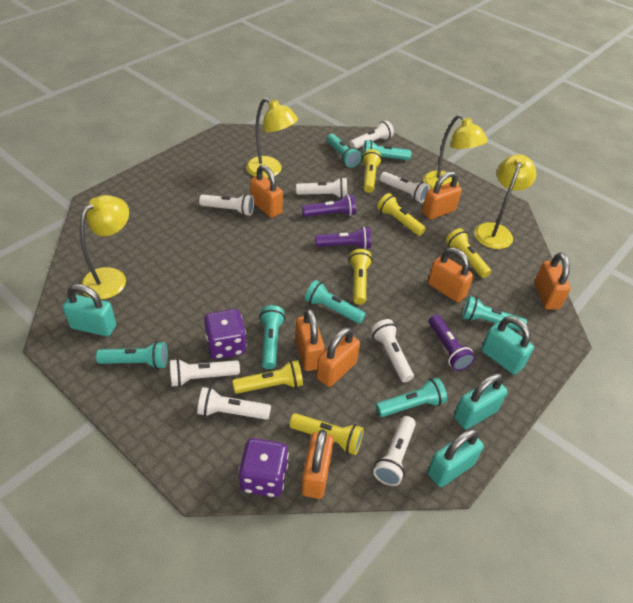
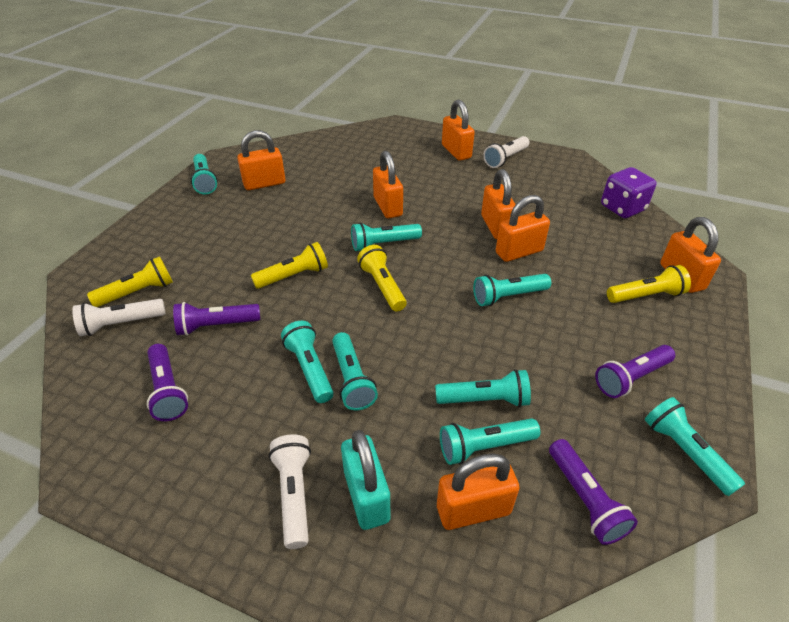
purple dice: [204,309,247,359] [238,438,289,497] = 2 -> [601,167,656,218] = 1
purple flashlight: [302,194,356,217] [315,226,371,249] [429,314,475,371] = 3 -> [147,344,188,421] [173,302,260,336] [549,439,638,545] [595,345,675,398] = 4
turquoise flashlight: [96,341,168,369] [259,305,285,369] [305,280,366,324] [327,134,361,167] [362,140,411,160] [376,378,447,417] [462,296,527,331] = 7 -> [191,154,218,194] [281,321,334,403] [332,332,378,410] [351,223,422,251] [435,369,531,407] [440,418,540,465] [473,274,551,306] [645,397,745,496] = 8
turquoise padlock: [63,284,116,336] [427,428,484,487] [454,373,508,430] [481,316,534,375] = 4 -> [341,430,391,530] = 1
white flashlight: [170,359,240,387] [197,387,271,420] [199,194,254,216] [296,177,347,199] [349,121,394,149] [371,319,414,382] [373,416,416,486] [380,172,430,203] = 8 -> [72,299,166,336] [268,434,311,549] [483,136,530,168] = 3
yellow flashlight: [232,360,303,394] [289,413,364,455] [349,249,372,305] [362,149,382,193] [377,193,426,236] [446,228,491,278] = 6 -> [87,256,173,307] [251,242,328,289] [357,245,407,311] [607,265,691,303] = 4
yellow lamp: [80,195,129,299] [246,98,298,178] [423,115,488,189] [474,154,536,249] = 4 -> none = 0

